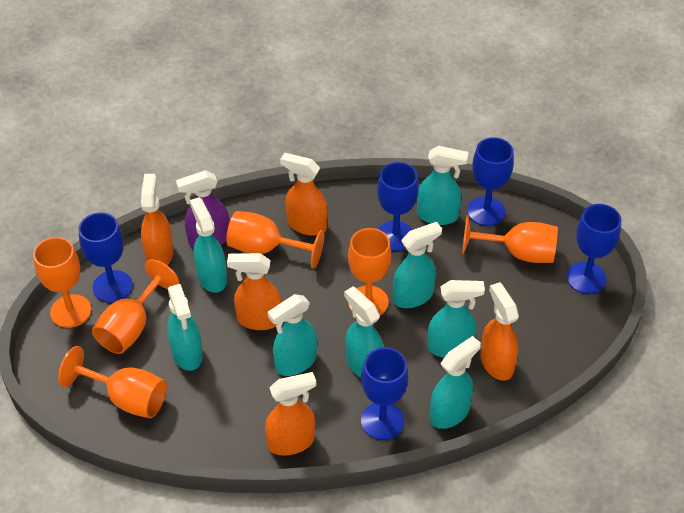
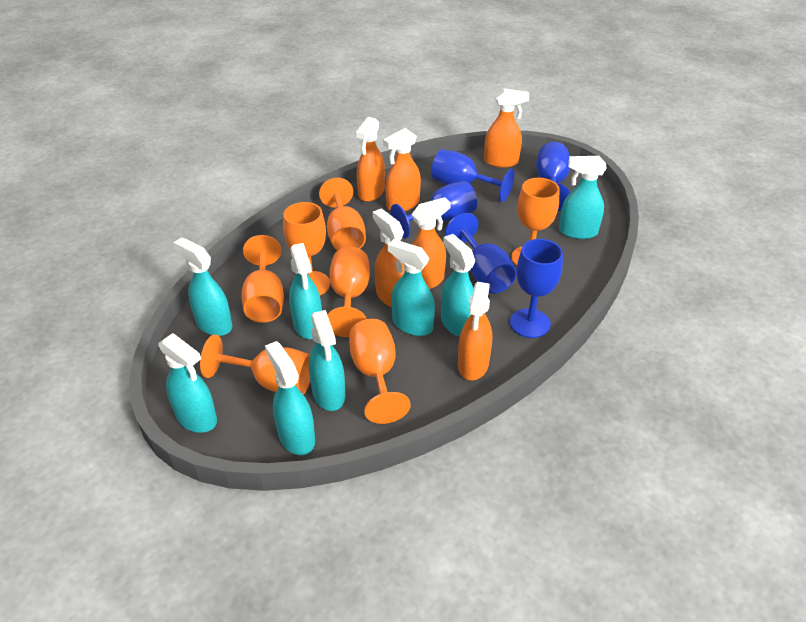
orange goblet: [33,237,91,328] [58,346,167,418] [92,259,179,354] [226,211,324,268] [348,228,392,316] [462,215,558,263] = 6 -> [200,334,310,395] [241,235,284,323] [283,202,330,295] [319,178,366,250] [327,247,370,337] [349,319,411,424] [511,178,560,266] = 7
orange spray bottle: [141,174,174,265] [227,253,282,330] [265,372,316,456] [280,153,328,236] [480,282,519,381] = 5 -> [355,117,385,202] [373,209,405,307] [383,128,421,211] [412,197,451,289] [458,282,492,380] [484,88,529,168] = 6
purple spray bottle: [176,170,229,248] = 1 -> none = 0

